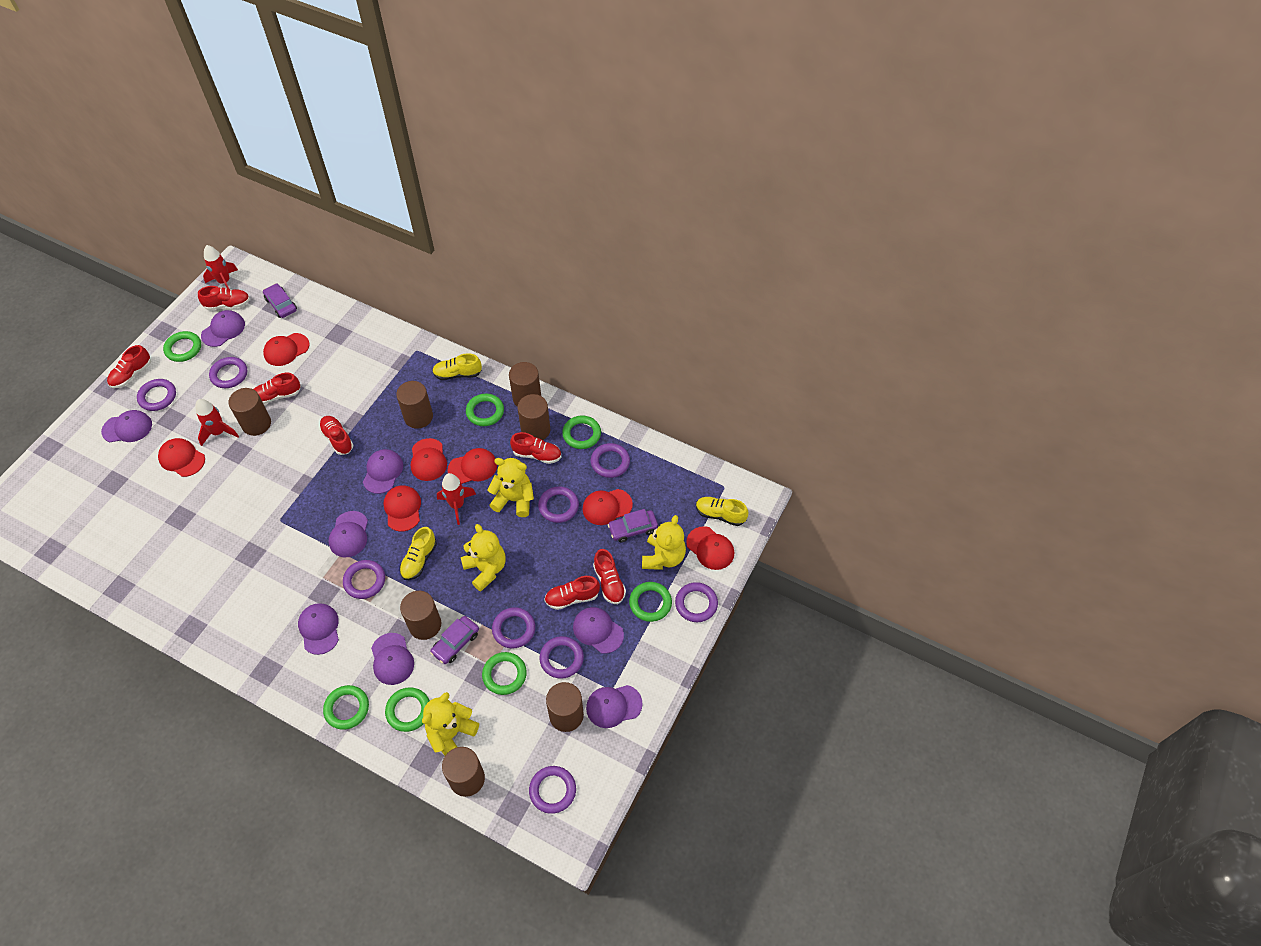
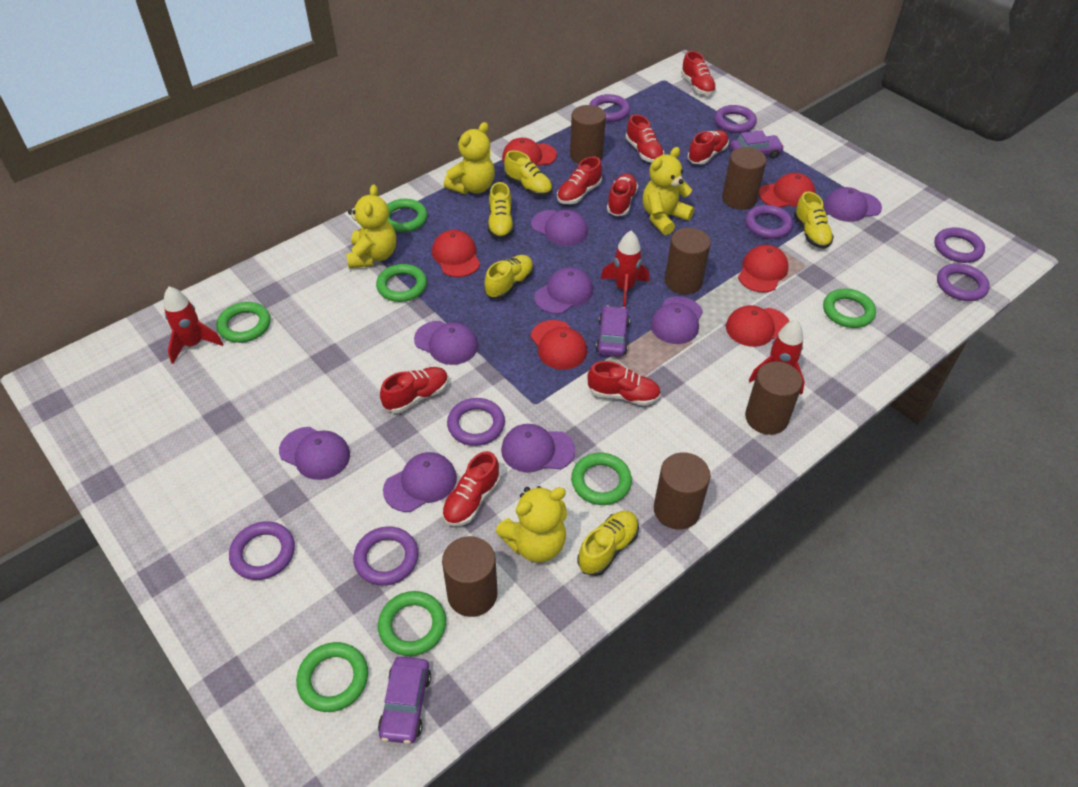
brown cylinder: [229,388,271,436] [396,381,433,429] [400,591,441,640] [442,747,485,797] [509,362,541,406] [517,394,550,440] [546,682,584,732] = 7 -> [442,536,497,617] [570,105,606,164] [654,452,711,530] [665,228,711,294] [722,147,767,210] [745,361,803,435] = 6
purple ring: [137,379,176,411] [209,357,247,388] [343,560,385,599] [492,607,535,648] [529,766,576,814] [538,486,579,523] [539,636,584,679] [591,443,630,478] [675,582,718,622] = 9 -> [229,521,295,580] [353,526,419,586] [447,398,505,446] [589,94,630,122] [714,105,757,133] [745,205,793,239] [934,227,985,263] [937,263,990,301] = 8
red cap: [158,438,205,477] [263,333,309,366] [384,485,421,532] [411,438,447,481] [448,448,497,484] [582,489,633,525] [686,526,734,570] = 7 -> [432,230,480,277] [502,138,557,166] [531,320,587,370] [726,305,790,347] [738,245,789,292] [759,173,815,207] = 6
red shoe: [107,345,151,388] [198,286,250,310] [253,373,301,404] [319,416,353,455] [510,432,561,464] [544,576,600,610] [593,549,626,604] = 7 -> [380,367,449,413] [442,451,500,526] [557,157,602,204] [587,361,661,406] [607,174,638,216] [626,114,664,163] [681,51,716,95] [688,130,729,165] = 8
yellow shoe: [399,527,437,580] [432,353,482,380] [696,497,748,526] = 3 -> [485,255,534,299] [488,182,514,239] [504,150,552,196] [577,511,639,576] [794,191,834,249] = 5

